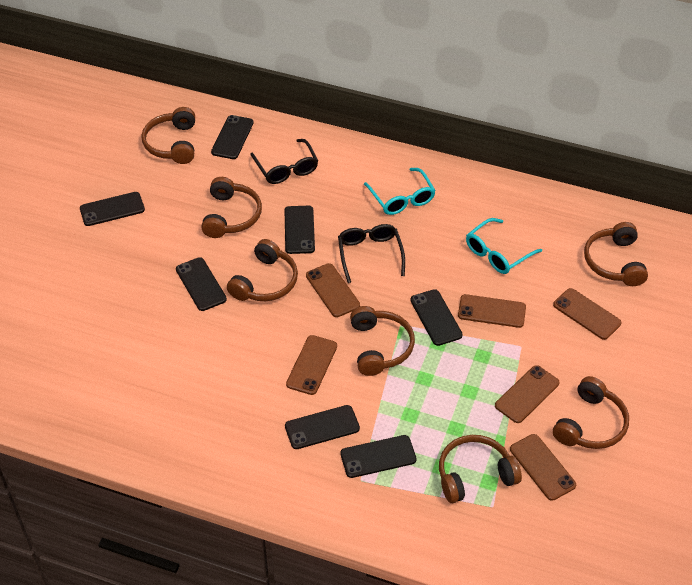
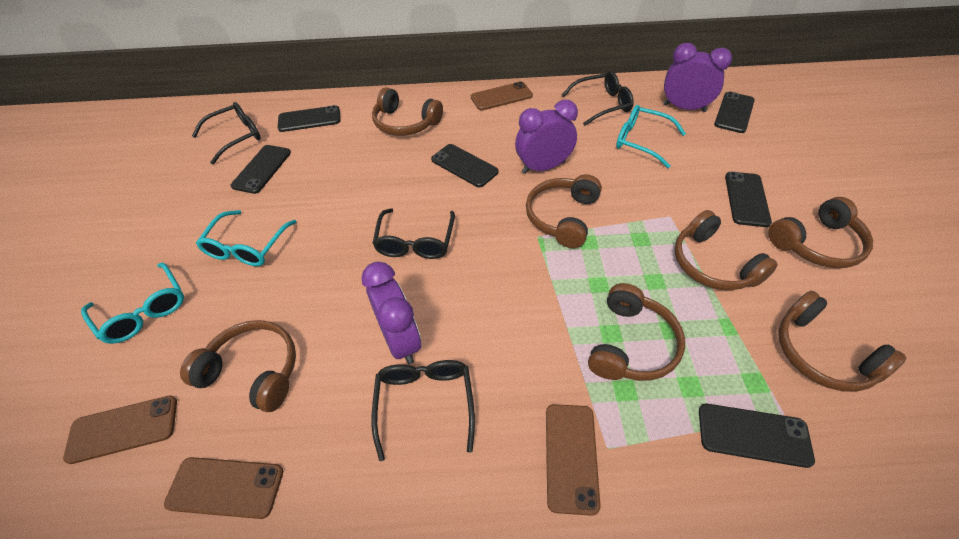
black glasses: [250,139,318,184] [338,224,405,283] = 2 -> [192,102,261,165] [371,360,475,461] [372,208,455,259] [562,71,634,126] = 4
black phone: [80,192,145,226] [176,257,227,311] [211,115,254,159] [284,206,315,254] [285,405,360,449] [340,435,416,478] [410,289,463,346] = 7 -> [231,145,291,194] [278,105,340,132] [431,144,499,187] [699,404,815,468] [714,92,755,133] [725,172,772,227] = 6
brown phone: [286,335,337,395] [306,263,360,317] [458,294,526,328] [495,365,559,423] [510,434,576,501] [553,288,622,340] = 6 -> [63,395,177,464] [164,457,283,519] [471,81,533,110] [546,404,600,516] = 4
purple clock: none = 0 -> [361,262,421,364] [515,100,578,174] [663,43,732,112] = 3
turquoise glasses: [364,168,436,215] [466,218,542,274] = 2 -> [81,262,184,344] [196,210,297,266] [616,105,686,168] = 3

